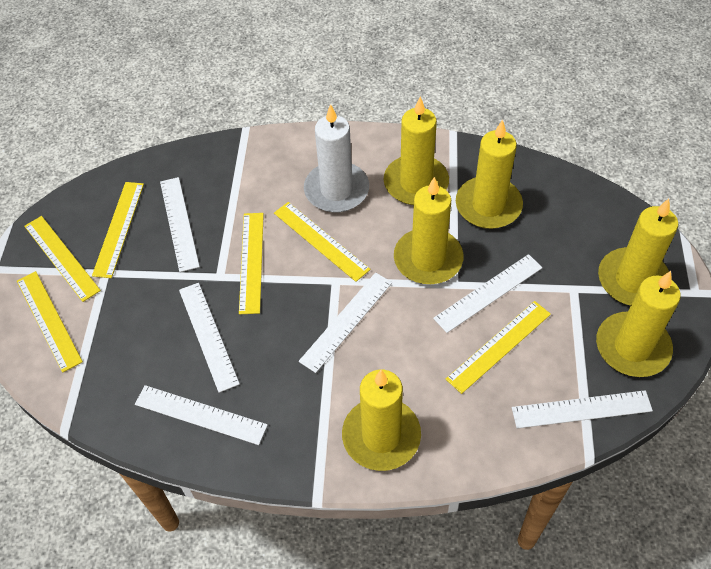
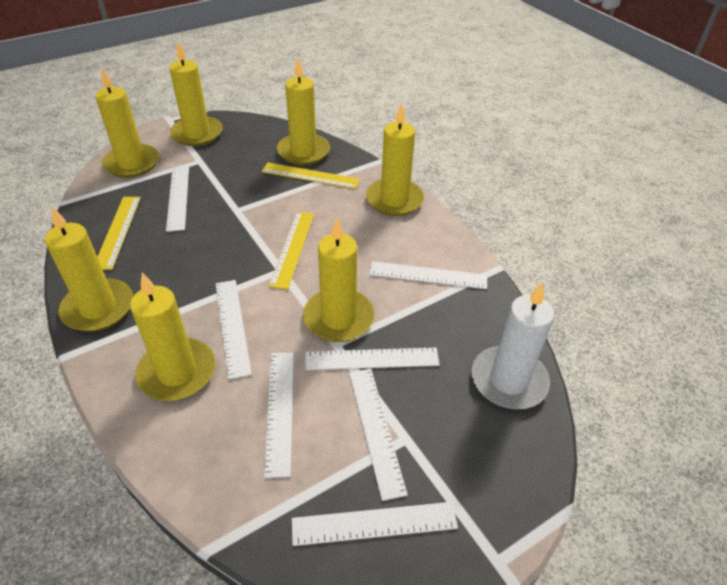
white ruler: [135,385,268,445] [160,177,200,272] [179,283,240,393] [299,272,392,373] [433,254,543,333] [512,390,653,429] = 6 -> [166,167,189,232] [216,280,252,379] [264,352,294,478] [292,502,458,546] [305,347,440,370] [349,369,408,501] [369,261,487,289] = 7
yellow candle: [342,370,421,471] [384,96,449,205] [394,177,463,284] [456,120,523,229] [596,271,681,377] [598,199,678,306] = 6 -> [45,207,133,332] [95,68,159,178] [130,273,215,401] [169,41,223,146] [277,59,330,165] [303,218,374,342] [366,103,424,216] = 7
yellow ruler: [17,271,83,373] [24,216,101,302] [92,182,144,278] [239,213,264,314] [274,202,371,282] [446,301,551,394] = 6 -> [97,197,141,270] [262,163,360,189] [269,212,314,289] = 3

